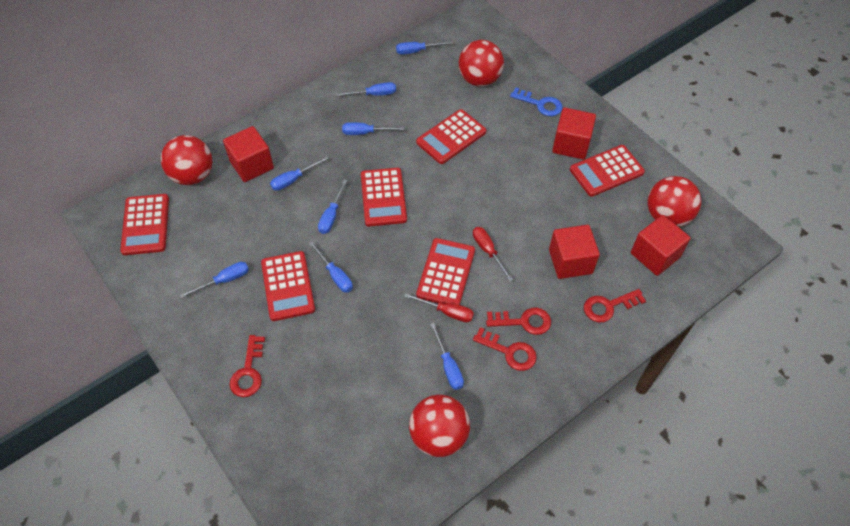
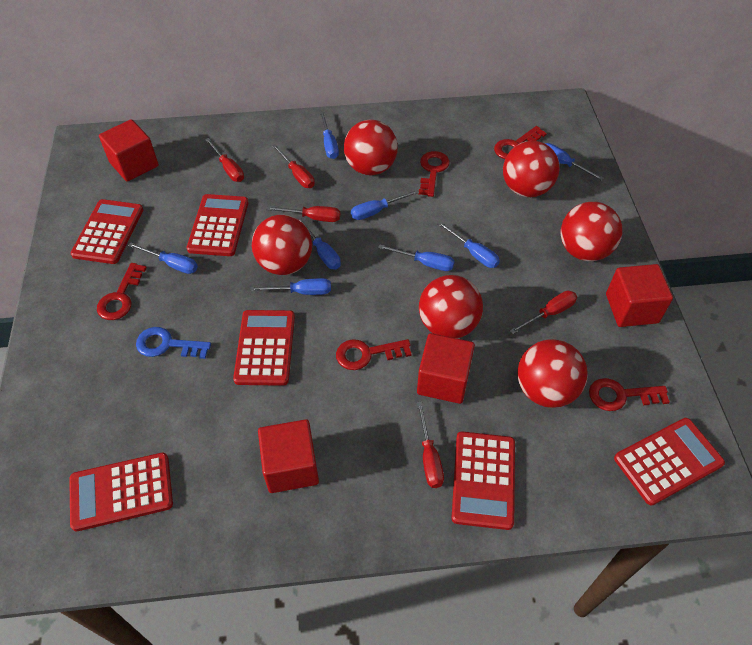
red ball: [161,135,213,185] [409,395,470,457] [459,40,504,87] [647,176,701,227] = 4 -> [252,215,312,275] [344,120,398,175] [419,275,483,338] [503,141,559,197] [517,339,588,408] [561,202,622,261] = 6
red key: [229,335,265,397] [473,327,537,371] [486,307,551,335] [584,289,646,323] = 4 -> [97,263,147,320] [336,339,412,370] [418,151,450,197] [494,126,547,159] [589,378,670,411] = 5
red screwdriver: [404,293,474,322] [473,227,513,282] = 2 -> [205,138,244,182] [266,206,340,222] [272,144,315,188] [417,401,444,488] [510,291,577,334] = 5

